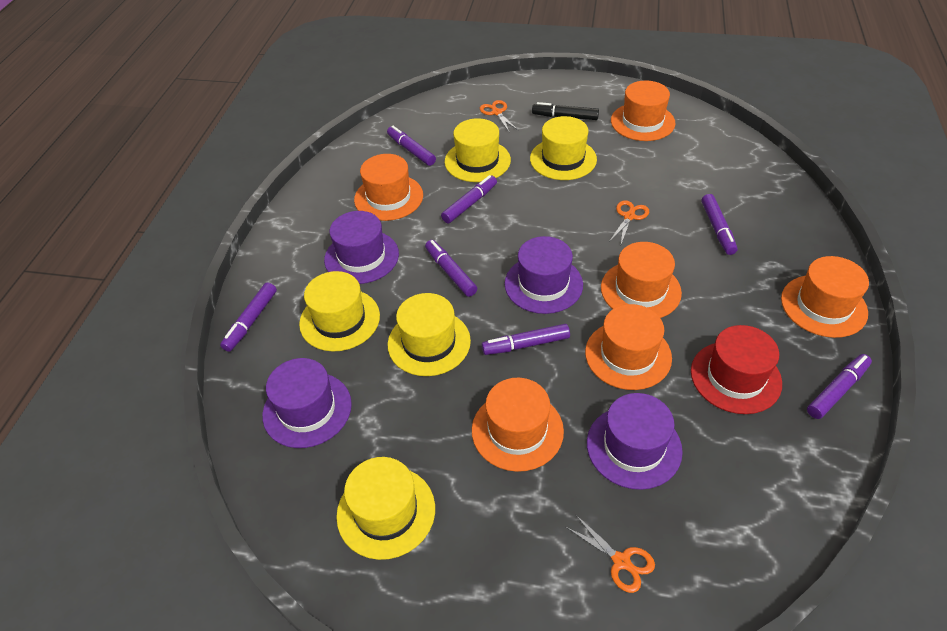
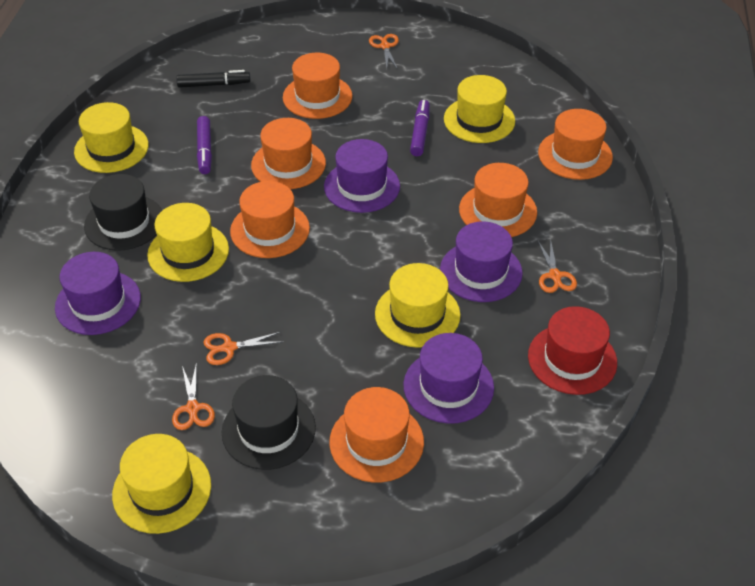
black hat: none = 0 -> [84,174,162,251] [222,375,316,470] = 2
orange scissors: [480,100,519,132] [566,514,655,593] [609,200,649,244] = 3 -> [172,362,215,430] [204,332,282,365] [369,34,399,70] [538,238,577,293] = 4
purple marker: [220,282,277,352] [387,126,436,166] [425,240,477,297] [441,175,497,223] [482,324,570,355] [701,194,738,255] [807,354,872,419] = 7 -> [197,116,212,174] [410,100,430,156] = 2

